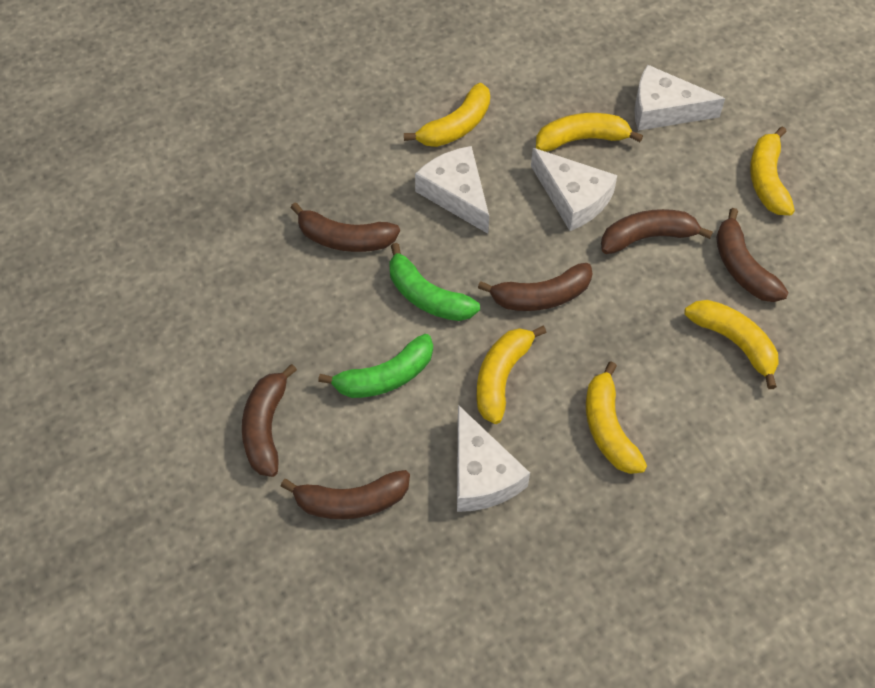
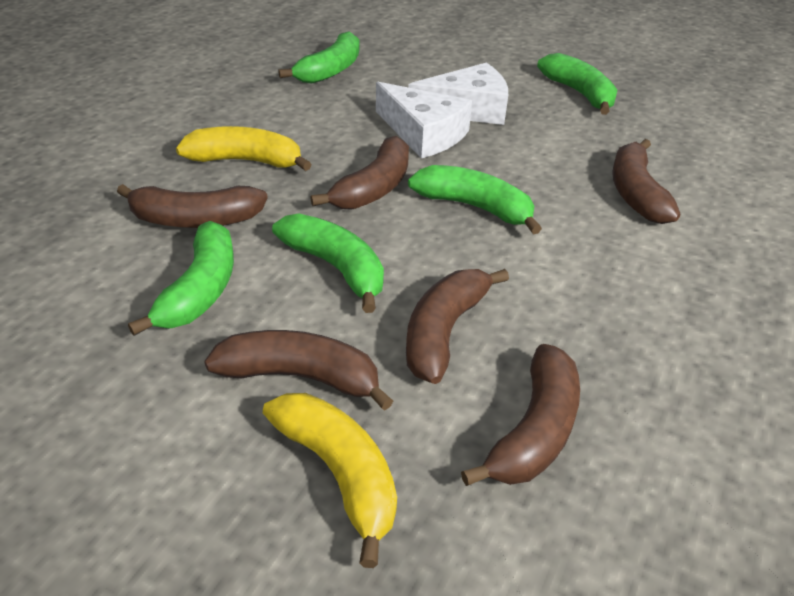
green banana: [318,334,433,398] [389,243,480,321] = 2 -> [128,221,234,336] [272,213,384,313] [278,31,359,84] [408,165,542,235] [537,53,618,115] = 5
white cheese: [415,146,489,234] [457,405,530,512] [531,148,617,231] [634,65,725,131] = 4 -> [376,82,472,159] [408,62,508,125] = 2
yellow banana: [404,83,490,147] [477,326,546,424] [536,113,643,152] [586,361,647,474] [684,300,779,389] [750,126,795,215] = 6 -> [176,126,312,171] [263,393,397,568] = 2

